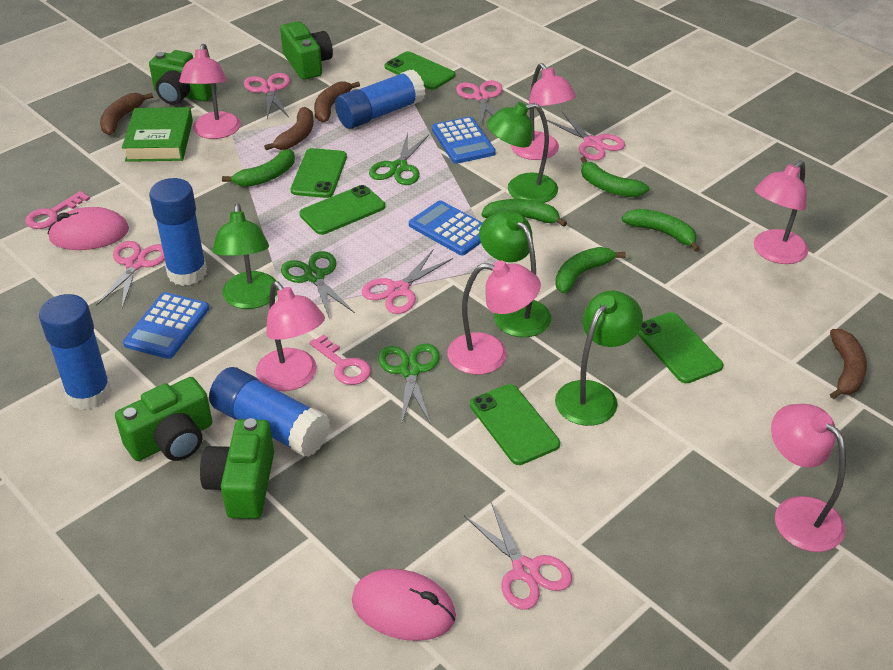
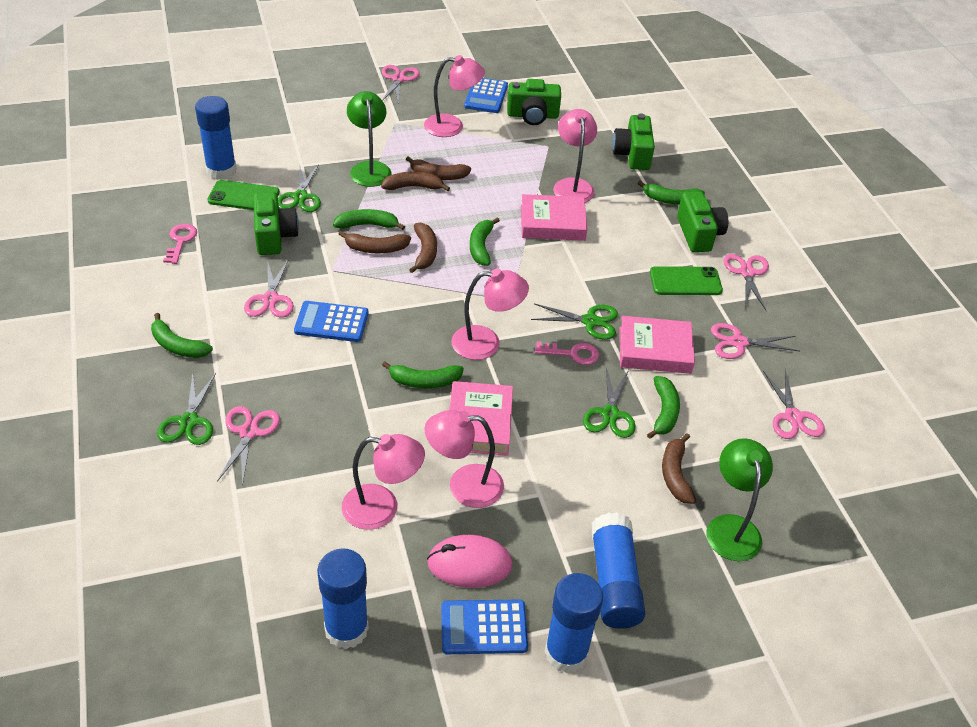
brown banana: [100,93,153,135] [264,107,314,150] [314,81,360,122] [830,329,867,399] = 4 -> [339,231,411,253] [381,172,450,191] [406,156,471,180] [409,223,437,273] [662,433,696,504] = 5
green banana: [222,149,295,187] [481,199,567,227] [555,247,626,294] [581,156,649,197] [622,209,700,252] = 5 -> [151,313,213,358] [333,209,405,230] [382,361,464,388] [470,217,500,266] [637,181,705,205] [647,376,680,439] = 6
green book: [122,107,193,162] = 1 -> none = 0
green lamp: [212,203,278,309] [479,210,551,337] [486,102,558,203] [555,290,643,426] = 4 -> [347,91,392,187] [706,438,773,561] = 2
green phone: [291,148,347,198] [299,185,385,235] [384,51,455,90] [470,384,560,465] [637,312,723,383] = 5 -> [207,180,280,210] [650,266,723,295] = 2
green scissors: [281,251,355,319] [369,133,429,185] [378,344,440,425] = 3 -> [157,373,216,445] [278,164,321,212] [531,303,618,340] [583,367,636,438] = 4
pink book: none = 0 -> [449,381,513,456] [521,194,587,241] [619,316,695,374] = 3
pink lamp: [179,44,240,139] [256,281,325,391] [447,260,541,375] [511,63,576,160] [754,160,809,264] [771,404,846,552] = 6 -> [342,434,425,530] [424,55,485,137] [425,410,504,508] [451,268,529,360] [553,109,597,203] = 5
pink mouse: [48,207,129,250] [352,569,456,641] = 2 -> [427,535,513,588] = 1

